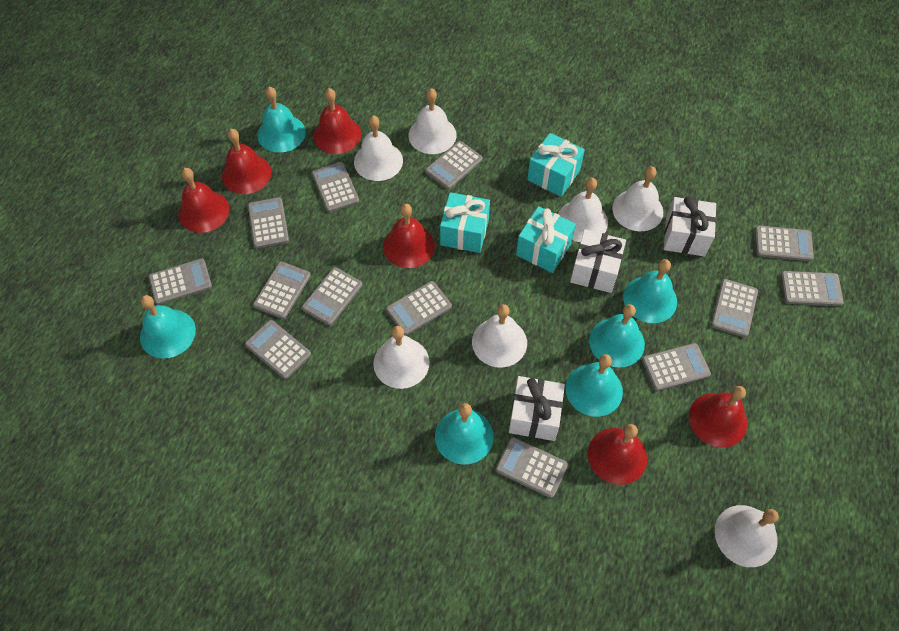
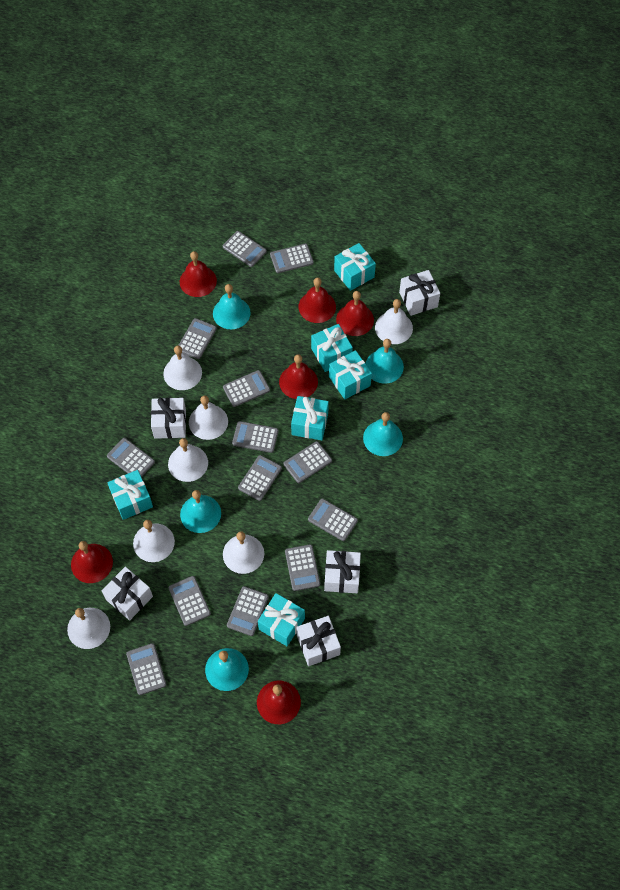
turquoise bell: [140,295,196,359] [257,87,306,153] [435,403,494,465] [566,354,623,417] [589,304,645,368] [623,259,677,323] = 6 -> [180,490,221,533] [205,648,249,691] [213,284,251,329] [363,412,403,456] [365,339,404,384] = 5
turquoise gift: [440,192,490,253] [516,206,576,273] [527,133,585,197] = 3 -> [107,470,153,520] [258,593,305,646] [291,396,329,440] [311,324,353,372] [329,350,372,399] [334,243,376,291] = 6
white gift: [509,376,565,441] [570,229,626,293] [664,196,716,256] = 3 -> [102,567,153,621] [151,398,186,439] [296,616,341,666] [324,550,361,593] [399,270,440,316] = 5

